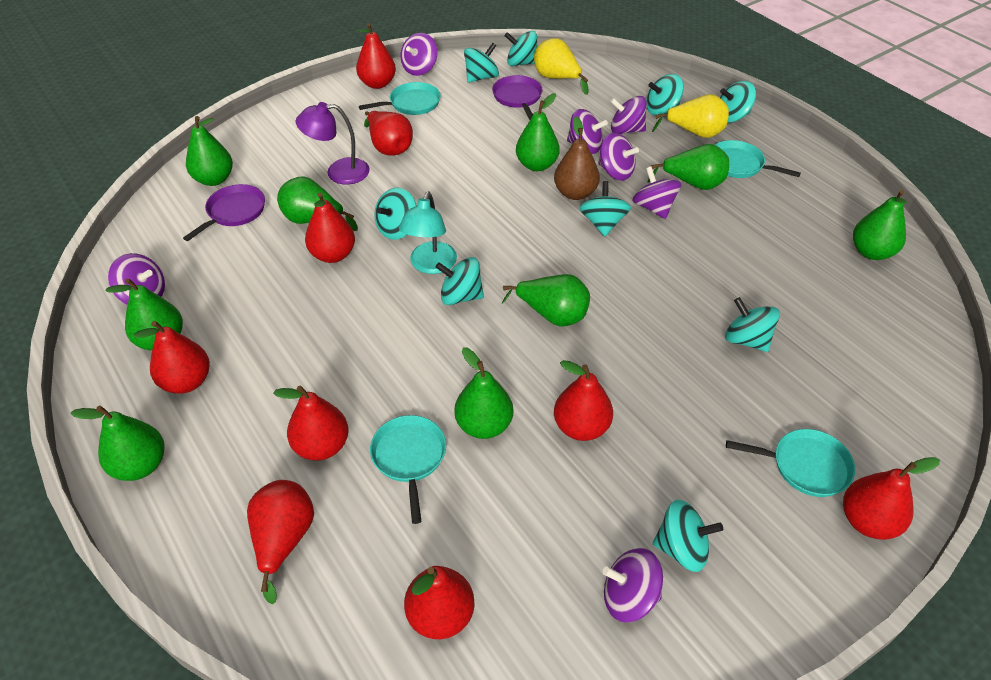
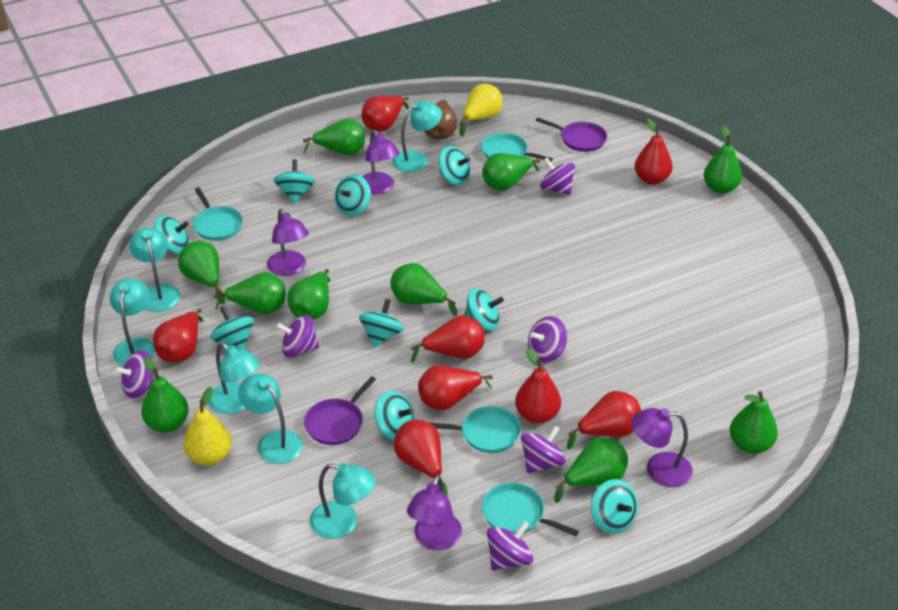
green pear: [71,406,165,481] [105,278,183,351] [186,116,233,186] [277,176,358,231] [454,347,513,439] [502,274,590,327] [516,93,560,171] [648,144,729,190] [853,190,907,260] = 9 -> [141,357,189,433] [178,241,225,304] [214,272,285,314] [287,269,330,319] [303,119,365,156] [390,263,457,316] [482,153,540,191] [554,438,628,503] [703,126,742,194] [730,391,778,454] = 10
purple lamp: [296,102,370,185] = 1 -> [267,209,309,276] [362,130,400,195] [407,475,462,550] [632,408,693,487] = 4
purple spinning top: [108,253,165,305] [401,33,437,76] [567,109,608,154] [598,133,639,180] [602,548,663,622] [610,96,647,134] [632,166,681,219] = 7 -> [114,350,156,398] [276,315,319,358] [487,521,533,571] [521,425,565,473] [528,316,567,363] [540,157,575,195] = 6
red pear: [133,321,210,394] [247,480,314,604] [273,386,349,461] [305,193,355,263] [356,23,396,89] [364,111,413,156] [404,566,475,639] [554,360,613,441] [843,457,940,540] = 9 -> [153,309,203,362] [361,96,409,131] [394,420,447,496] [411,315,485,363] [418,365,493,411] [515,348,561,424] [567,391,641,449] [635,118,673,185] = 8
turquoise lamp: [399,192,457,274] = 1 -> [110,278,155,366] [129,227,180,312] [209,342,260,414] [238,373,303,464] [310,463,376,539] [392,101,442,172] = 6

